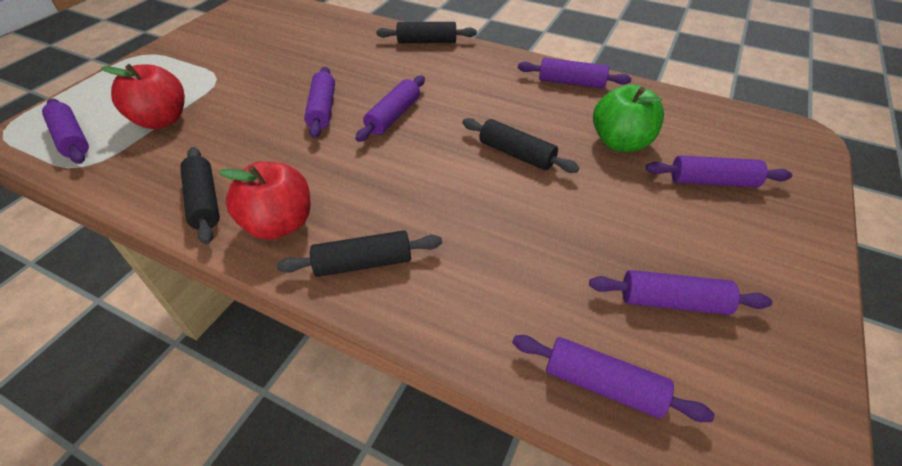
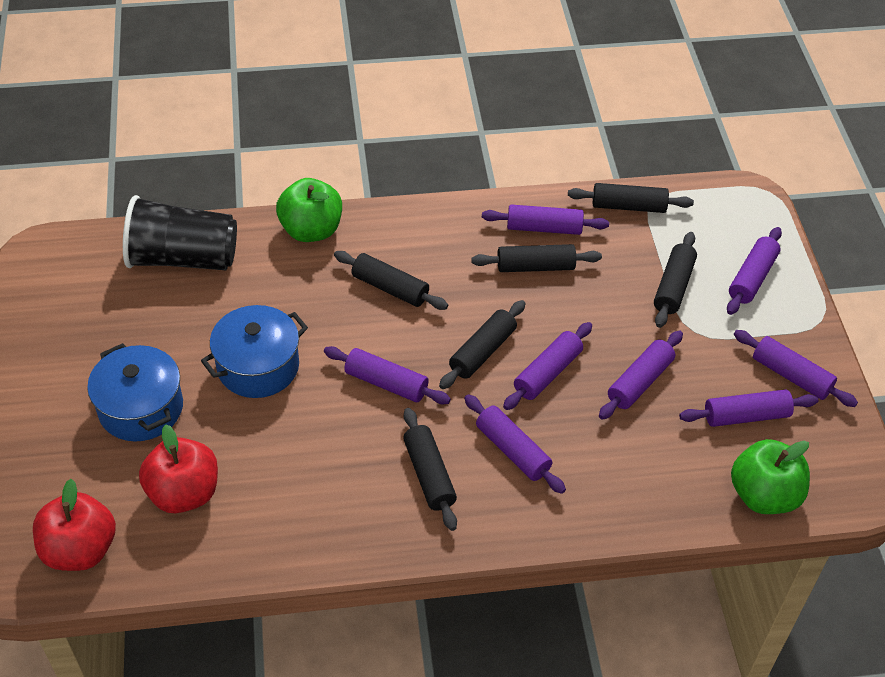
black cup: none = 0 -> [123,195,237,270] = 1
black rolling pin: [180,147,220,244] [277,230,442,277] [376,22,477,43] [462,118,580,173] = 4 -> [334,251,448,310] [403,408,457,531] [439,300,526,389] [471,244,602,272] [568,183,694,213] [654,232,697,328] = 6
blue pot: none = 0 -> [87,343,183,442] [201,305,308,398] = 2
green apple: [593,84,664,152] = 1 -> [276,178,342,242] [731,439,810,514] = 2
purple rolling pin: [42,98,89,164] [304,67,335,139] [355,75,425,142] [512,335,715,422] [518,58,632,89] [589,270,772,315] [646,155,792,188] = 7 -> [324,346,451,404] [464,394,566,494] [482,205,609,235] [503,322,592,410] [599,331,683,420] [679,390,818,427] [727,227,782,315] [734,330,858,407] = 8

